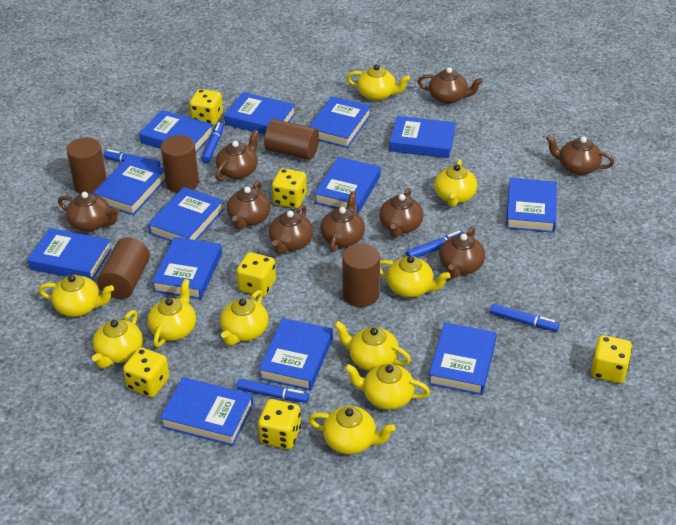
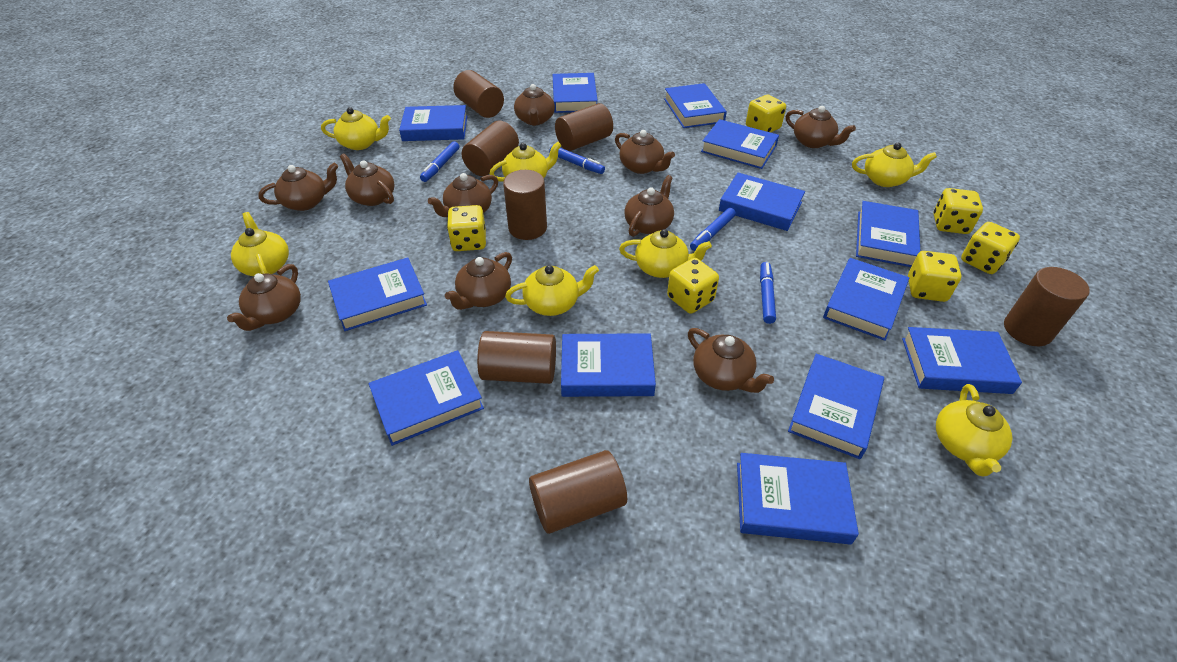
blue marker: [103,149,160,167] [201,122,224,163] [237,379,309,403] [406,231,464,258] [490,304,560,332] = 5 -> [420,141,459,182] [549,145,605,174] [690,208,736,251] [760,262,776,324] = 4
brown cylinder: [66,137,107,194] [98,238,150,299] [161,135,199,193] [264,119,319,160] [342,243,380,307] = 5 -> [453,70,504,118] [462,121,519,176] [477,331,556,384] [503,170,547,240] [529,450,627,534] [555,103,613,151] [1004,267,1090,346] = 7
brown teapot: [58,192,120,231] [215,130,259,181] [227,181,271,230] [269,205,313,254] [320,191,365,252] [379,188,424,238] [417,67,483,104] [439,227,485,278] [546,135,614,175] = 9 -> [227,264,301,331] [258,163,338,211] [340,154,395,206] [428,173,498,217] [445,252,512,310] [514,84,555,126] [615,130,675,174] [624,175,674,237] [688,328,774,393] [786,106,856,148] = 10
yellow teapot: [38,275,114,317] [92,310,143,368] [147,279,196,348] [220,290,269,346] [308,406,396,454] [334,321,411,371] [345,364,430,410] [347,64,410,101] [380,256,450,297] [434,159,477,207] = 10 -> [231,212,289,276] [321,107,391,150] [489,142,562,182] [505,265,599,316] [619,229,712,278] [852,143,937,187] [936,384,1013,477] = 7

